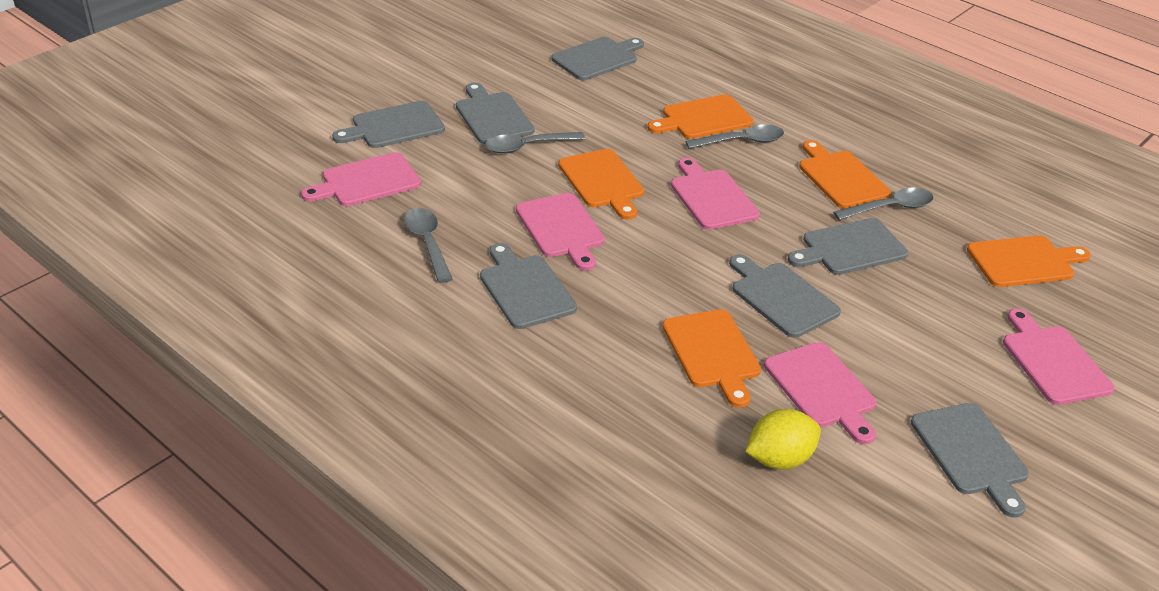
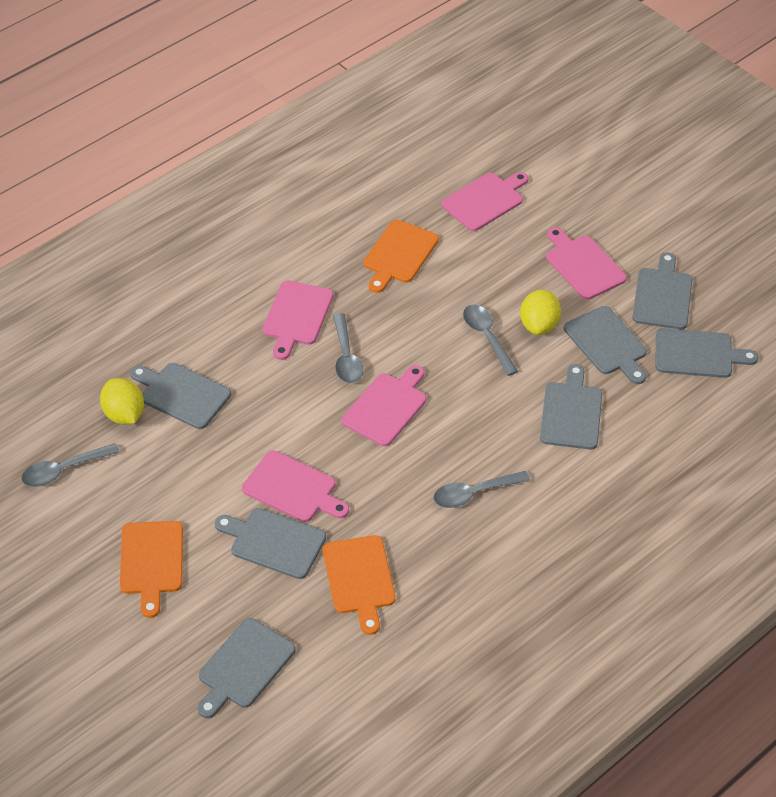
orange cutting board: [558,149,644,220] [648,94,754,139] [662,309,761,407] [799,140,891,209] [967,235,1091,287] = 5 -> [120,521,183,618] [323,535,396,635] [364,220,439,293] = 3
yellow lemon: [745,409,821,470] = 1 -> [100,378,144,425] [520,290,561,335] = 2

